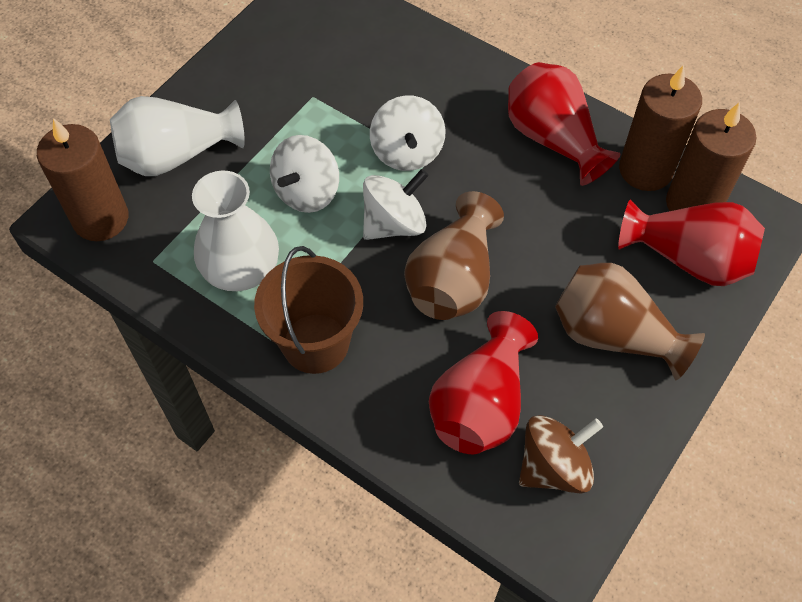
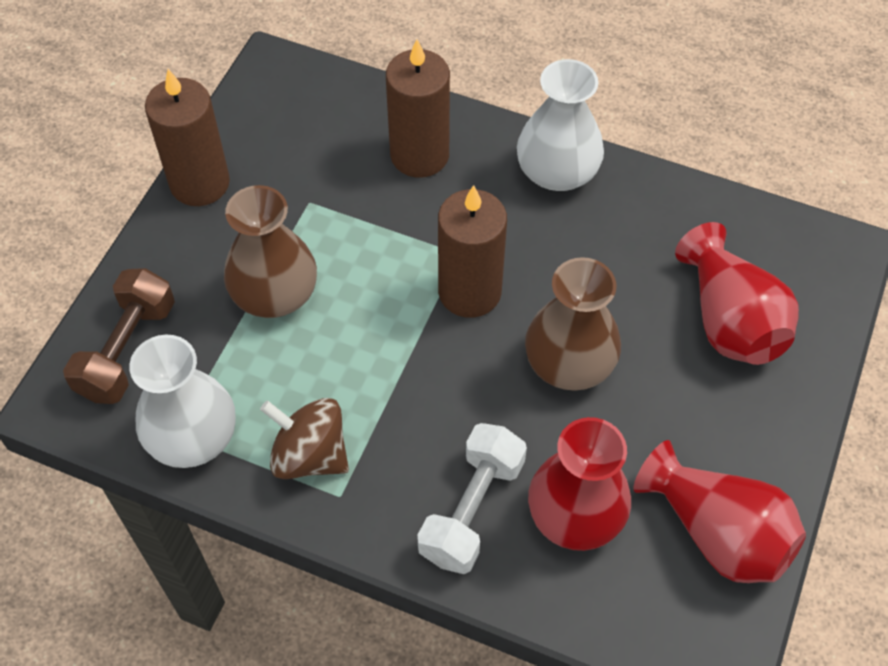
brown bucket: [254,246,363,374] = 1 -> none = 0
brown dumbbell: none = 0 -> [63,268,175,404] = 1
white dumbbell: none = 0 -> [417,423,527,574] = 1
white spinning top: [270,135,339,213] [363,169,429,240] [370,95,446,171] = 3 -> none = 0

